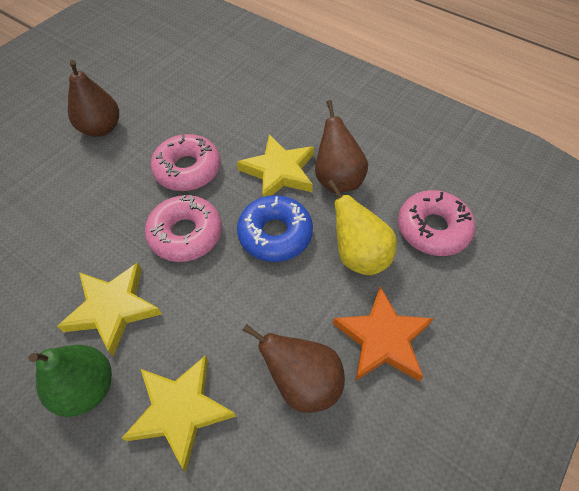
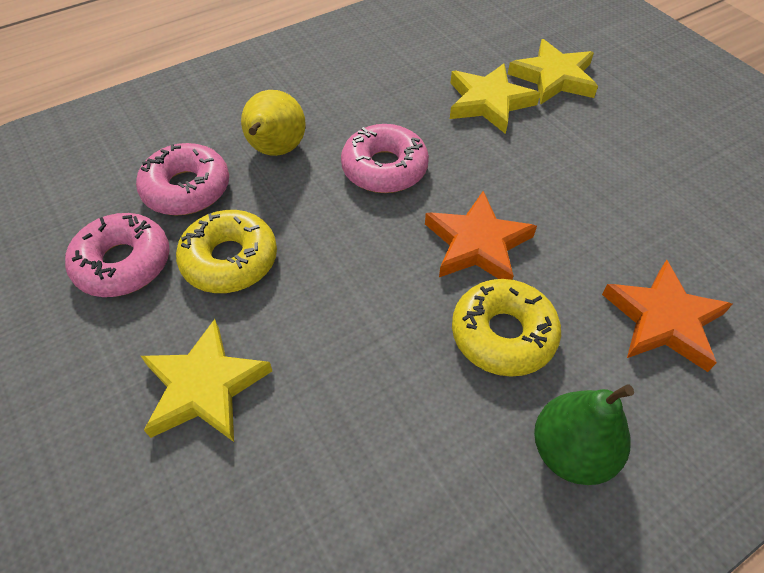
blue donut: [237,195,313,262] = 1 -> none = 0
brown pear: [68,60,119,137] [242,324,345,413] [315,100,368,193] = 3 -> none = 0
orange star: [333,286,434,381] = 1 -> [425,191,537,280] [602,260,732,372] = 2
yellow donut: none = 0 -> [176,210,277,293] [452,279,561,377] = 2

